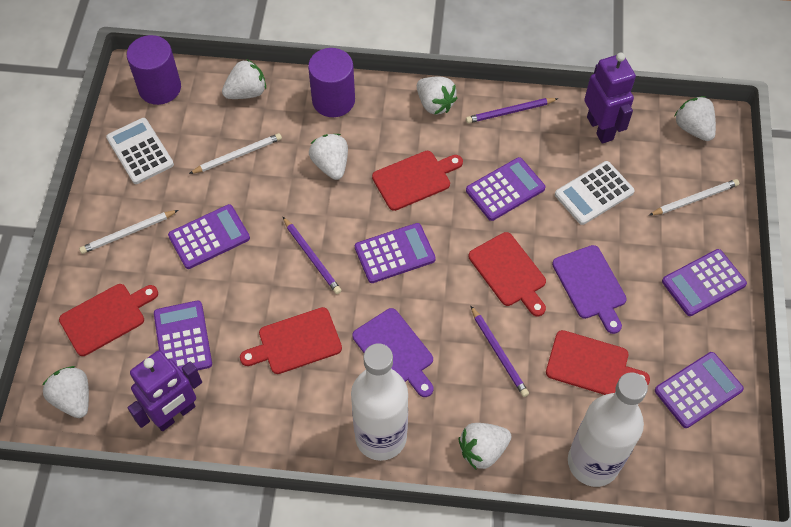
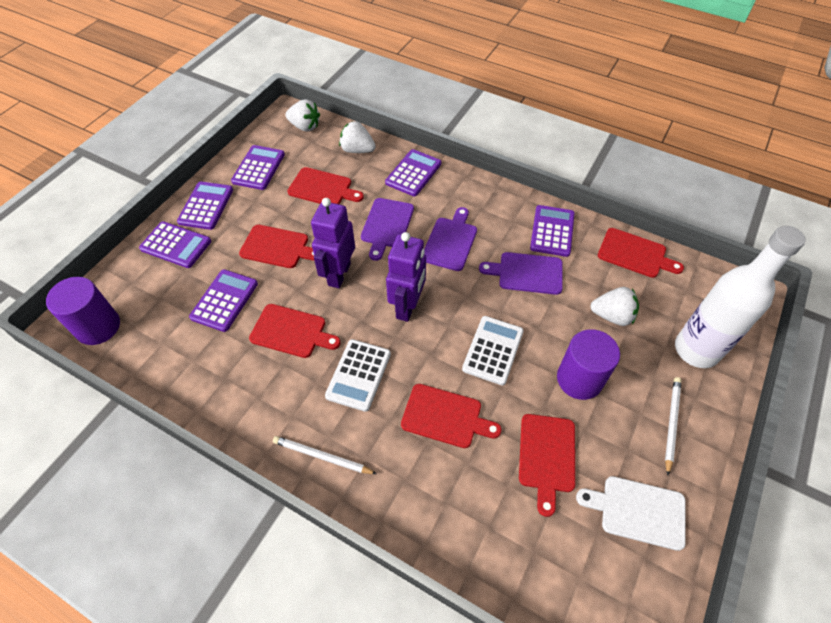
purple cutting board: [352,308,434,397] [552,245,627,334] = 2 -> [361,198,414,261] [424,207,477,271] [479,252,563,295] = 3
purple pencil: [283,217,342,294] [466,98,559,123] [470,305,529,397] = 3 -> none = 0
red cutting board: [59,284,158,356] [240,307,342,374] [372,151,463,211] [469,232,546,316] [546,330,650,395] = 5 -> [239,225,314,268] [249,304,341,358] [287,167,364,204] [401,384,501,448] [519,414,575,517] [598,228,684,278] = 6
white bottle: [351,343,408,461] [568,372,648,487] = 2 -> [675,226,806,368] = 1
white cutting board: none = 0 -> [576,476,686,551] = 1
white pencil: [79,210,178,254] [189,133,282,174] [649,179,739,215] = 3 -> [273,436,377,474] [665,377,681,476] = 2
white strawberry: [42,366,89,418] [222,59,266,99] [309,134,348,180] [417,77,457,115] [458,423,511,469] [674,96,716,141] = 6 -> [285,99,320,132] [339,121,376,153] [590,287,639,326] = 3

